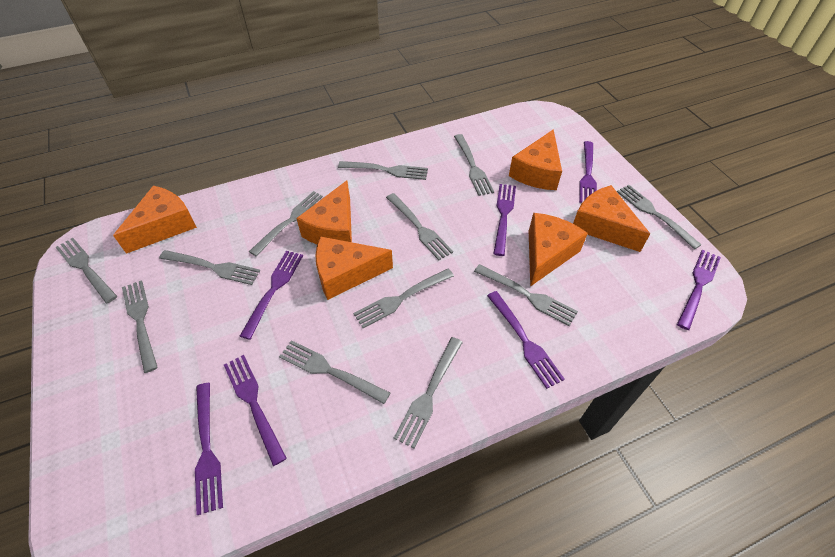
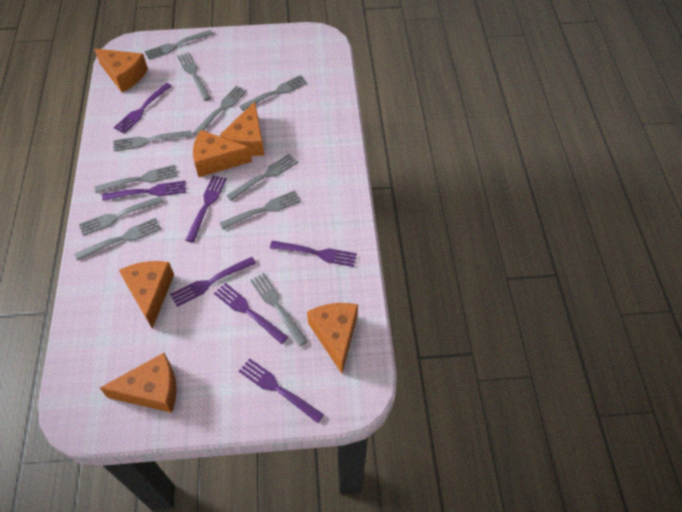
grey fork: [55,238,117,303] [122,280,158,373] [159,250,260,285] [249,191,324,256] [279,340,390,404] [338,161,428,180] [353,268,454,328] [386,193,453,260] [394,337,463,449] [454,134,494,196] [474,264,578,326] [617,185,702,250] = 12 -> [74,218,161,261] [79,196,163,236] [95,165,178,193] [113,130,192,151] [145,30,213,60] [177,52,211,101] [193,86,247,135] [220,190,301,229] [226,154,298,201] [239,75,307,111] [250,273,308,347] = 11

